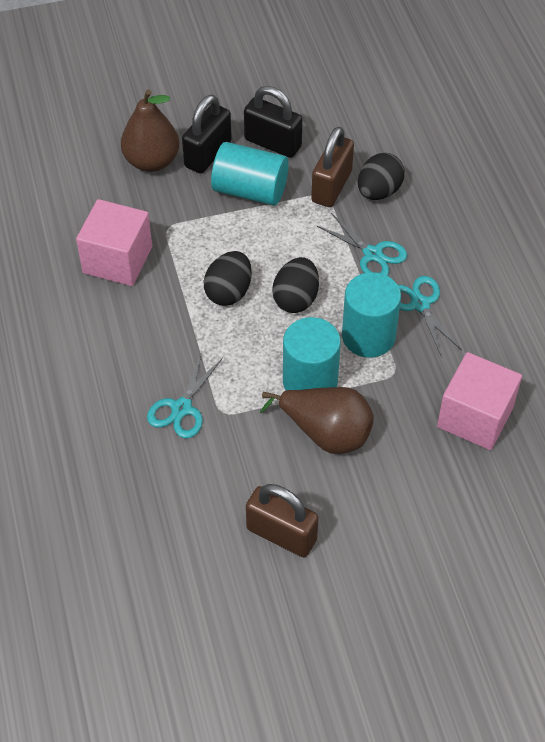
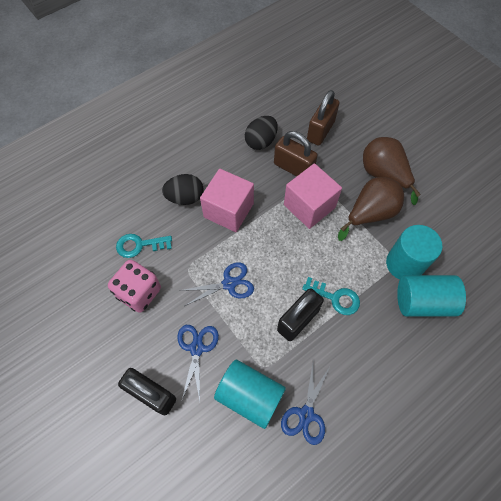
black egg: [204,251,252,306] [272,257,319,313] [358,153,405,200] = 3 -> [162,174,203,205] [245,116,278,150] = 2
blue scissors: none = 0 -> [177,325,219,402] [180,262,254,306] [281,364,331,445] = 3
pink dice: none = 0 -> [108,260,161,313] = 1
turquoise key: none = 0 -> [116,234,172,258] [302,277,360,315] = 2
turquoise scissors: [147,351,223,438] [317,213,407,276] [398,276,462,357] = 3 -> none = 0

